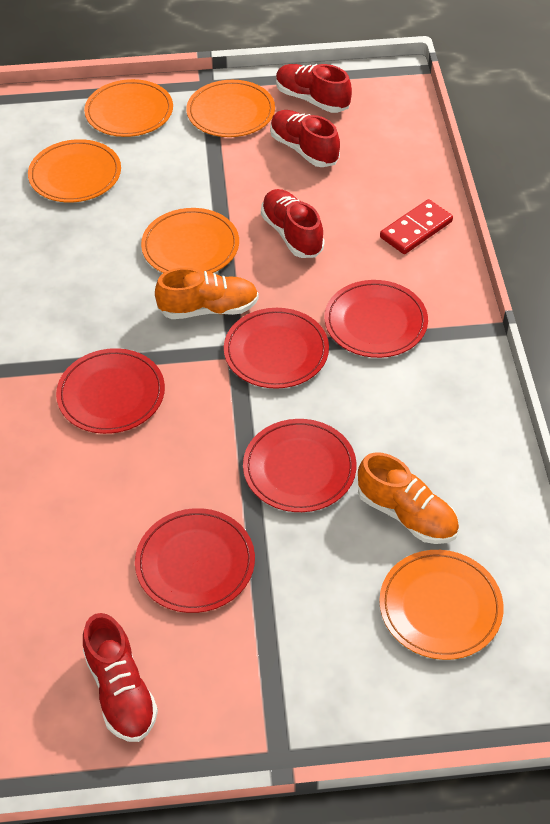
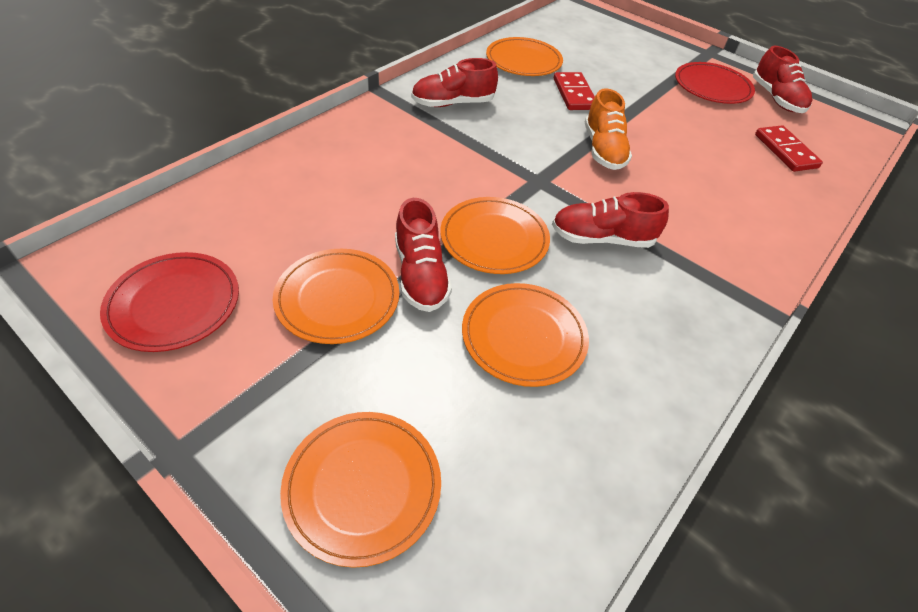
orange shoe: [155,268,259,319] [358,452,459,544] = 2 -> [585,88,632,170] = 1
red domino: [380,199,453,254] = 1 -> [554,72,595,110] [755,125,823,172] = 2
red plate: [56,348,165,434] [135,508,255,613] [224,308,329,389] [243,419,356,512] [324,280,428,358] = 5 -> [100,252,239,352] [675,62,755,104] = 2

